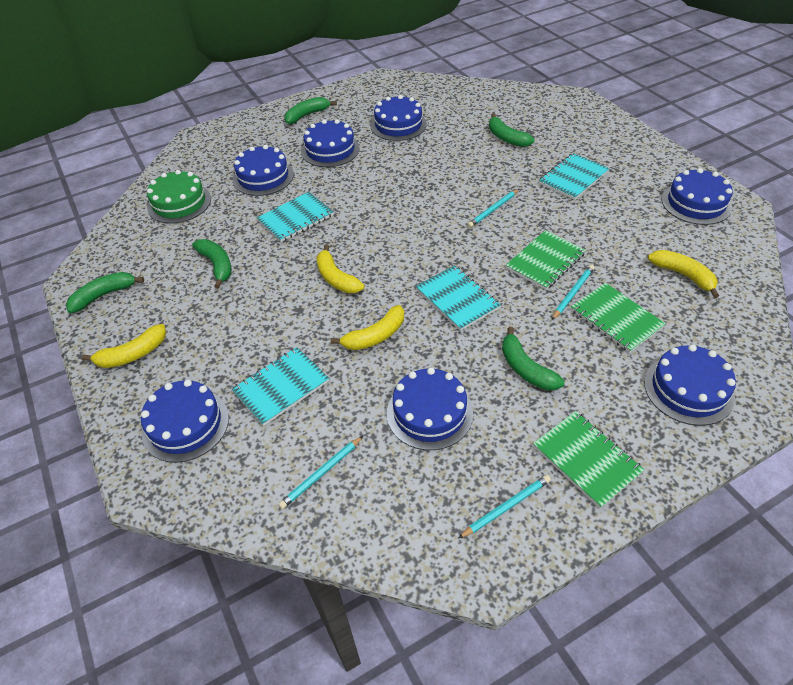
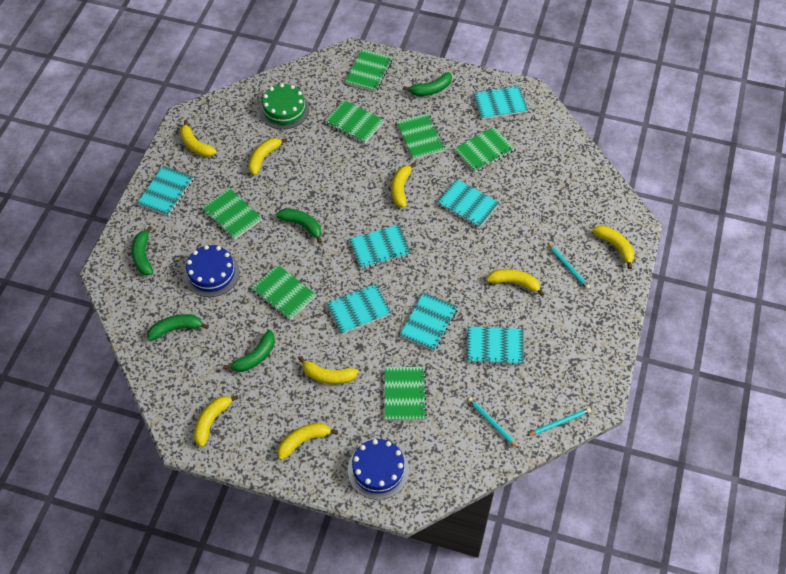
blue cake: [141,380,229,463] [233,145,294,196] [301,119,360,167] [370,95,427,141] [387,368,473,450] [644,344,736,426] [662,168,733,225] = 7 -> [184,245,239,297] [348,439,409,500] = 2
green notebook: [506,230,586,290] [533,411,644,508] [571,283,666,353] = 3 -> [202,188,262,240] [251,265,316,320] [325,100,384,144] [345,49,392,92] [385,367,427,420] [397,113,445,160] [454,126,515,172] = 7
turquoise notebook: [232,347,329,426] [257,192,334,242] [416,265,501,331] [539,153,609,200] = 4 -> [137,166,194,216] [326,283,391,334] [350,225,411,269] [400,292,458,351] [437,179,499,228] [467,326,524,366] [473,85,528,120] = 7
turquoise pencil: [278,436,363,509] [458,475,551,539] [468,189,519,228] [552,265,594,320] = 4 -> [468,397,519,449] [527,408,591,436] [547,242,590,289] = 3
yellow banana: [82,324,166,368] [316,244,364,293] [331,305,404,350] [648,250,719,298] = 4 -> [180,120,217,157] [194,395,239,447] [248,138,288,175] [277,423,338,460] [298,356,358,384] [391,163,416,208] [486,269,544,296] [592,225,635,269] = 8

